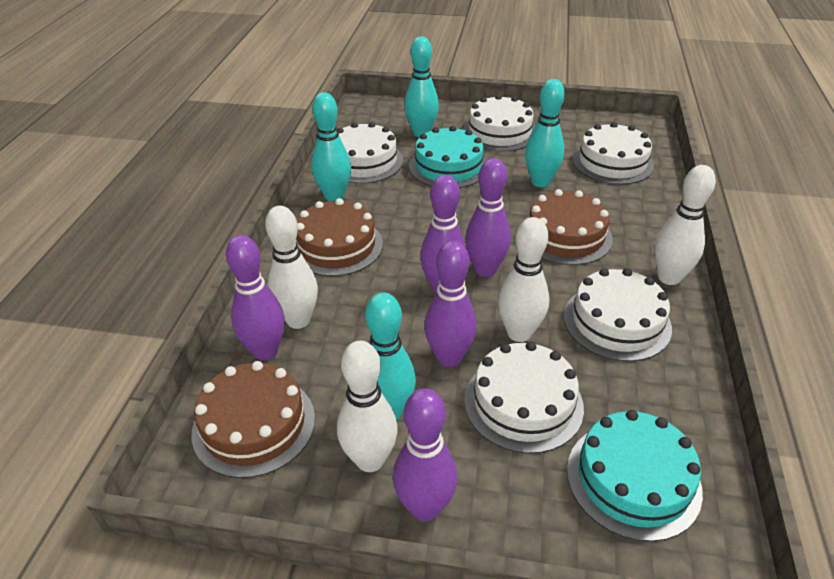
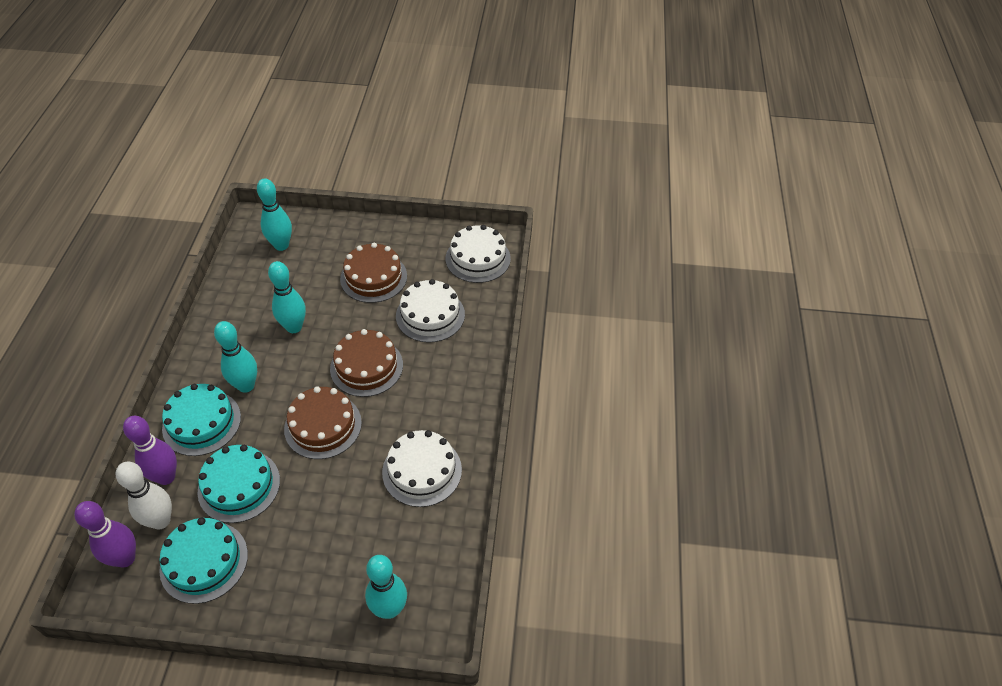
purple bowling pin: [226,235,285,361] [393,388,457,521] [420,175,467,293] [424,241,477,367] [465,158,511,277] = 5 -> [74,501,136,568] [123,416,177,485] = 2
turquoise cake: [409,126,486,188] [567,410,703,542] = 2 -> [159,517,248,604] [162,384,241,456] [198,445,280,523] = 3
white bowling pin: [265,206,318,329] [337,341,398,472] [498,217,549,342] [654,165,716,285] = 4 -> [115,462,172,529] = 1
white cake: [337,122,403,184] [463,94,535,152] [464,342,584,454] [564,268,672,362] [572,122,654,185] = 5 -> [382,430,462,507] [396,279,465,343] [446,225,511,283] = 3

